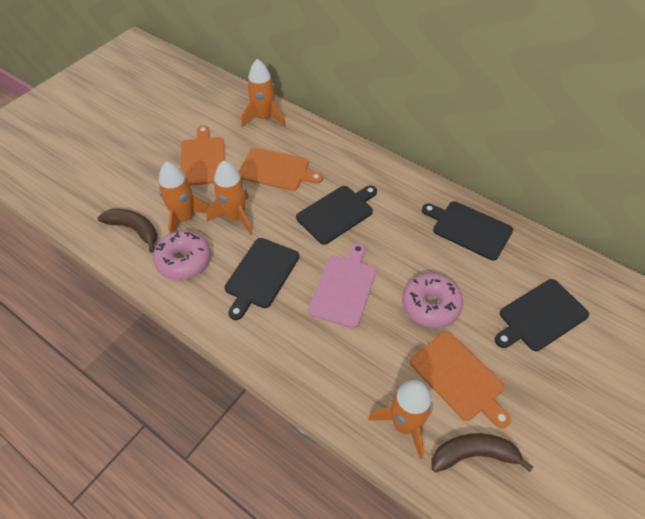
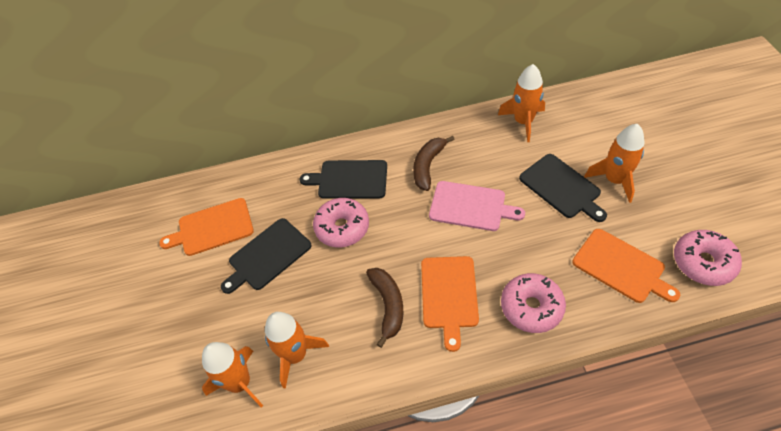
black cutting board: [225,238,299,320] [296,185,377,245] [422,201,513,260] [495,279,589,351] = 4 -> [221,218,311,294] [300,160,387,199] [519,154,607,222] = 3
pink donut: [153,230,211,280] [402,273,463,328] = 2 -> [313,198,369,248] [501,273,566,333] [674,230,742,286] = 3

